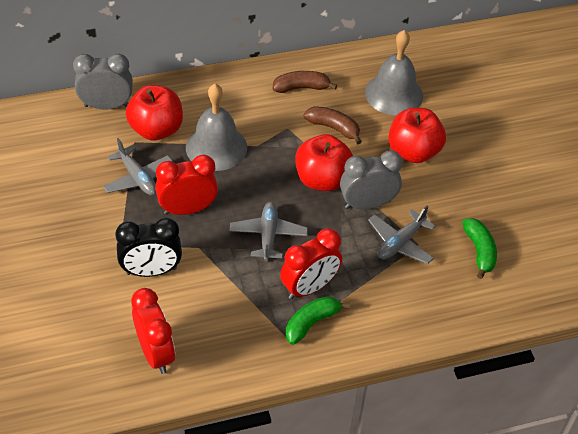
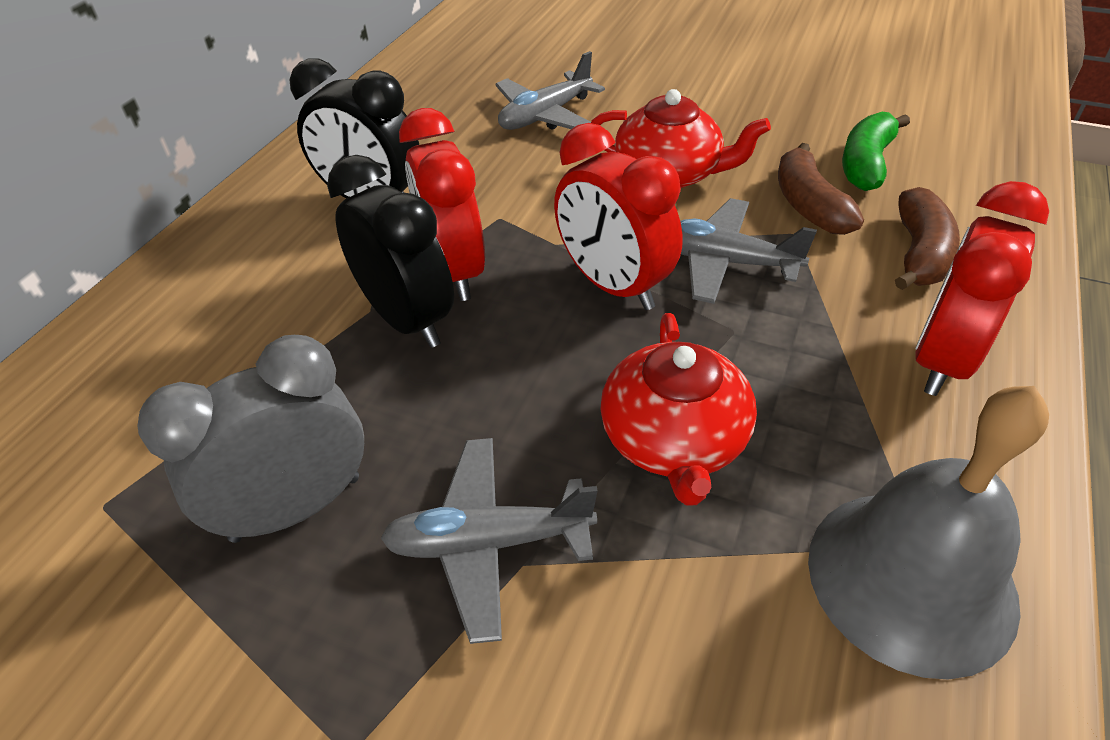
black clock: [115,218,182,277] = 1 -> [289,58,419,198] [327,155,454,348] = 2
green banana: [286,296,350,345] [462,218,497,279] = 2 -> [842,112,910,191] = 1
grey bell: [186,84,247,171] [365,30,423,115] = 2 -> [808,386,1049,680] = 1
grey clock: [73,54,133,110] [340,150,403,209] = 2 -> [138,335,364,543] = 1
red apple: [126,85,183,140] [295,134,353,191] [388,108,446,163] = 3 -> none = 0
red teapot: none = 0 -> [591,89,771,188] [600,313,757,506] = 2

